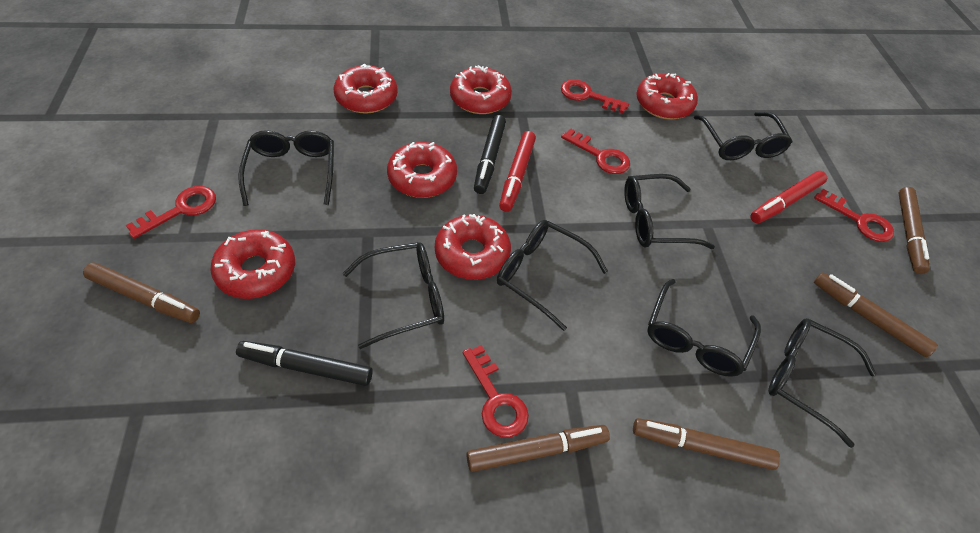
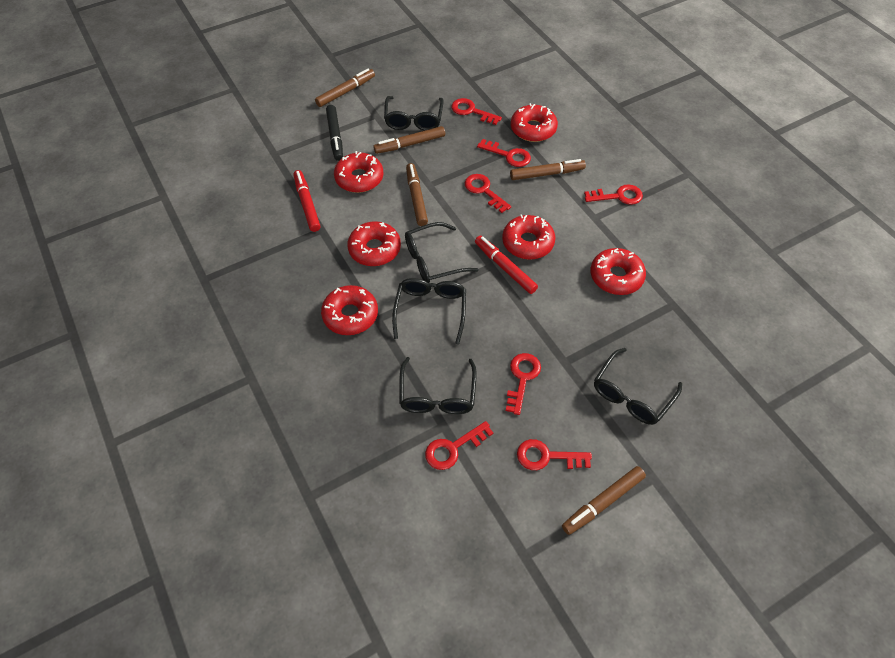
black glasses: [238,130,334,206] [343,242,444,349] [497,220,608,331] [624,174,715,249] [647,279,761,377] [694,112,792,160] [768,318,876,448] = 7 -> [384,96,444,130] [392,278,466,345] [399,357,477,414] [405,222,479,283] [594,348,682,425] = 5
black marker: [236,341,373,386] [474,115,506,194] = 2 -> [326,105,343,161] = 1
red key: [126,186,216,239] [463,345,529,437] [561,79,629,113] [561,129,630,174] [814,189,894,242] = 5 -> [425,421,493,470] [451,98,502,125] [465,174,511,213] [477,139,531,167] [506,353,541,415] [517,439,592,470] [584,184,643,205] = 7

